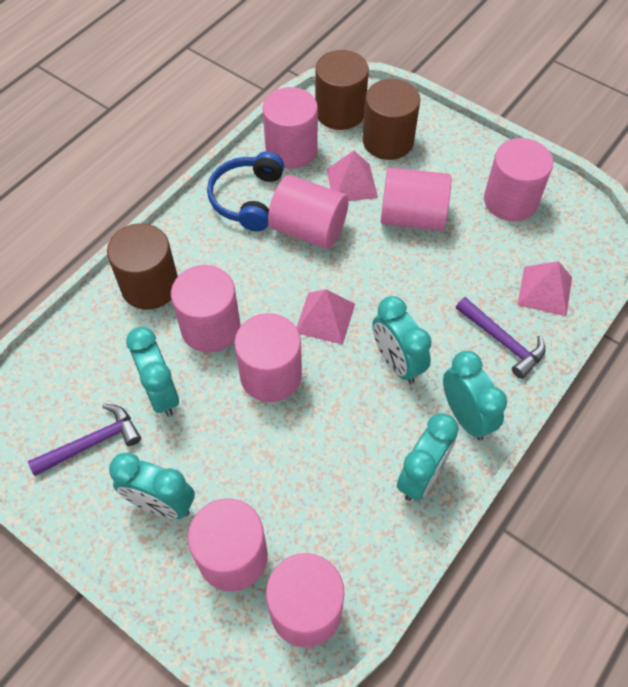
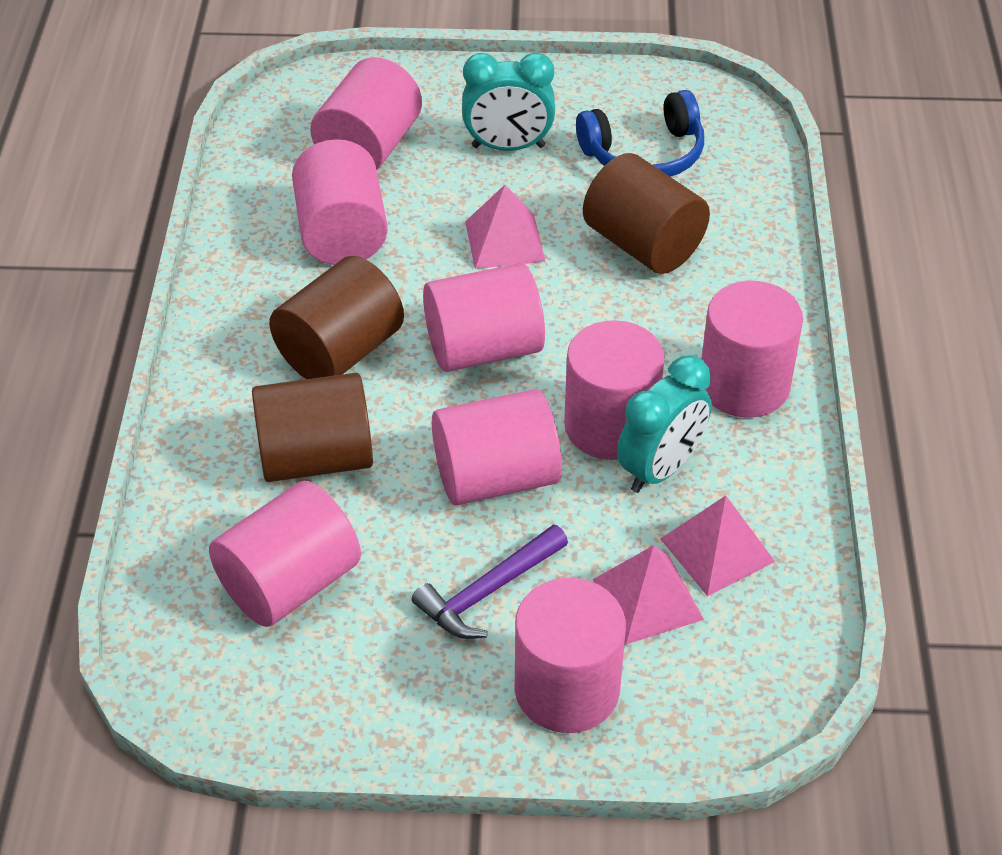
purple hammer: [28,404,141,476] [456,297,545,379] = 2 -> [412,524,568,639] = 1
turquoise clock: [109,452,195,519] [126,327,179,417] [372,296,432,384] [397,413,459,501] [443,351,507,440] = 5 -> [462,53,555,151] [617,355,712,493] = 2

